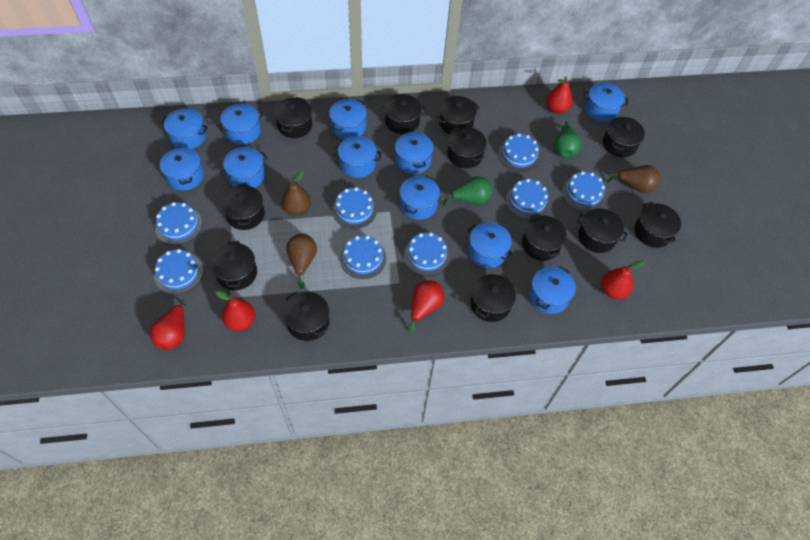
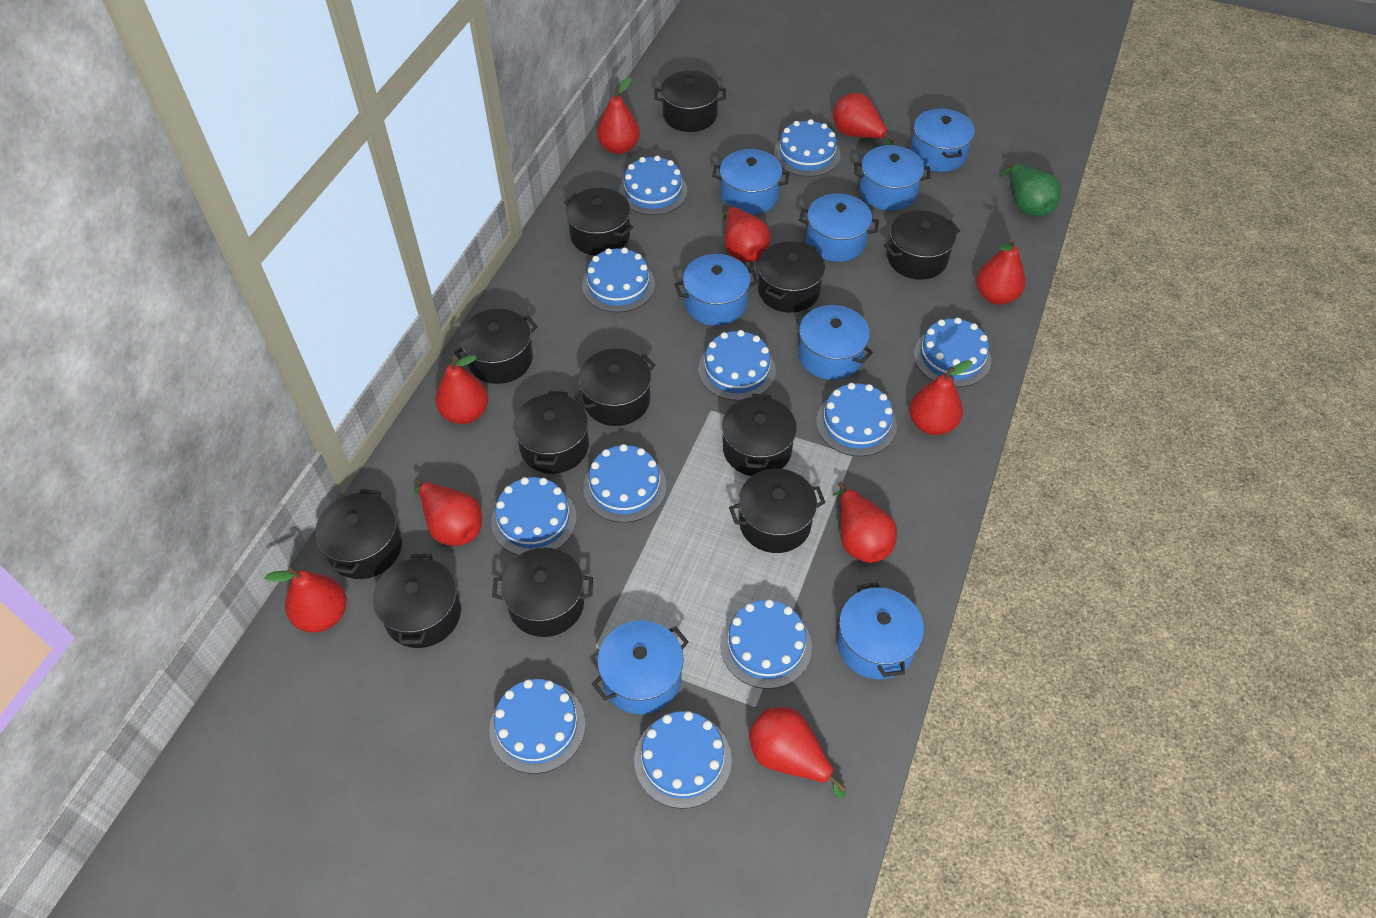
blue cake: [154,249,203,294] [155,202,202,245] [332,187,377,229] [340,235,386,279] [404,232,450,276] [498,133,540,172] [506,179,549,219] [562,171,605,211] = 8 -> [489,679,586,774] [491,477,577,555] [582,247,655,312] [583,444,667,523] [619,155,687,215] [634,711,732,809] [698,330,776,401] [720,600,812,689] [774,119,840,177] [816,383,897,457] [914,318,991,387] = 11
blue pot: [160,146,204,191] [161,108,208,149] [217,104,263,145] [220,147,268,188] [329,99,367,139] [333,136,382,178] [395,131,434,174] [400,175,440,220] [467,222,514,268] [529,266,576,314] [584,83,628,122] = 11 -> [592,620,689,714] [675,254,758,326] [712,149,789,215] [795,305,873,380] [799,193,879,262] [837,582,924,679] [854,145,931,211] [911,108,975,172] = 8
brown pear: [281,171,311,216] [286,233,317,289] [607,165,660,193] = 3 -> none = 0
green pear: [443,176,492,206] [554,121,582,158] = 2 -> [1000,162,1061,216] = 1
red pear: [150,299,187,350] [216,291,255,331] [408,280,444,334] [546,77,573,114] [601,261,644,299] = 5 -> [265,568,347,633] [413,478,482,546] [435,355,488,424] [597,77,640,154] [722,204,771,262] [749,707,846,798] [833,93,894,145] [833,482,897,563] [909,360,972,435] [976,238,1026,305] = 10

